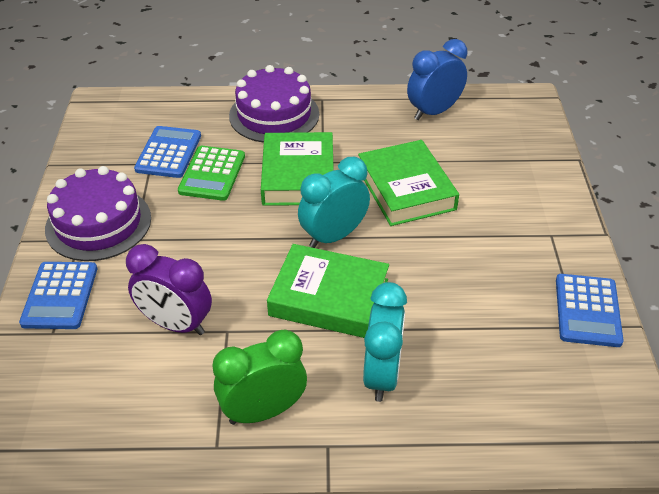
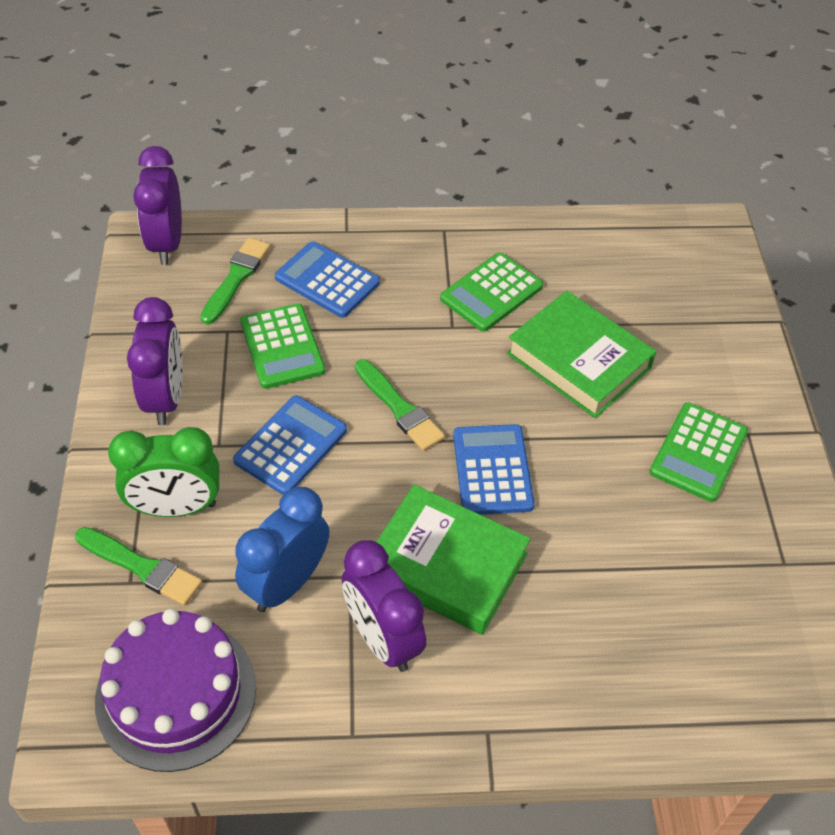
green book: [261,132,334,206] [267,244,389,338] [358,140,459,226] = 3 -> [377,484,531,635] [507,290,656,418] = 2
green brush: none = 0 -> [75,527,202,606] [200,238,270,325] [355,359,445,451] = 3
green calculator: [178,146,245,201] = 1 -> [240,304,325,389] [440,252,543,332] [650,402,748,502] = 3
purple cake: [45,166,151,261] [229,65,319,143] = 2 -> [95,609,256,772] = 1
purple clock: [126,244,212,335] = 1 -> [127,297,183,425] [133,146,182,265] [342,540,426,672] = 3
turquoise clock: [298,157,370,248] [363,282,407,402] = 2 -> none = 0

